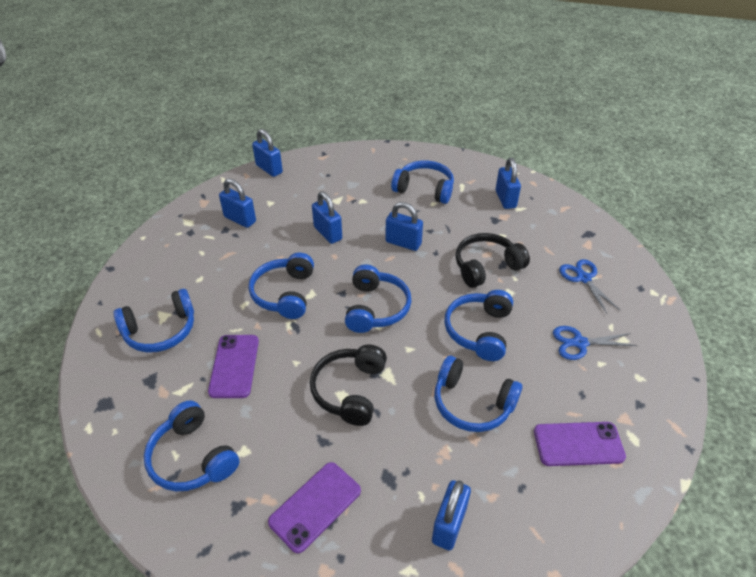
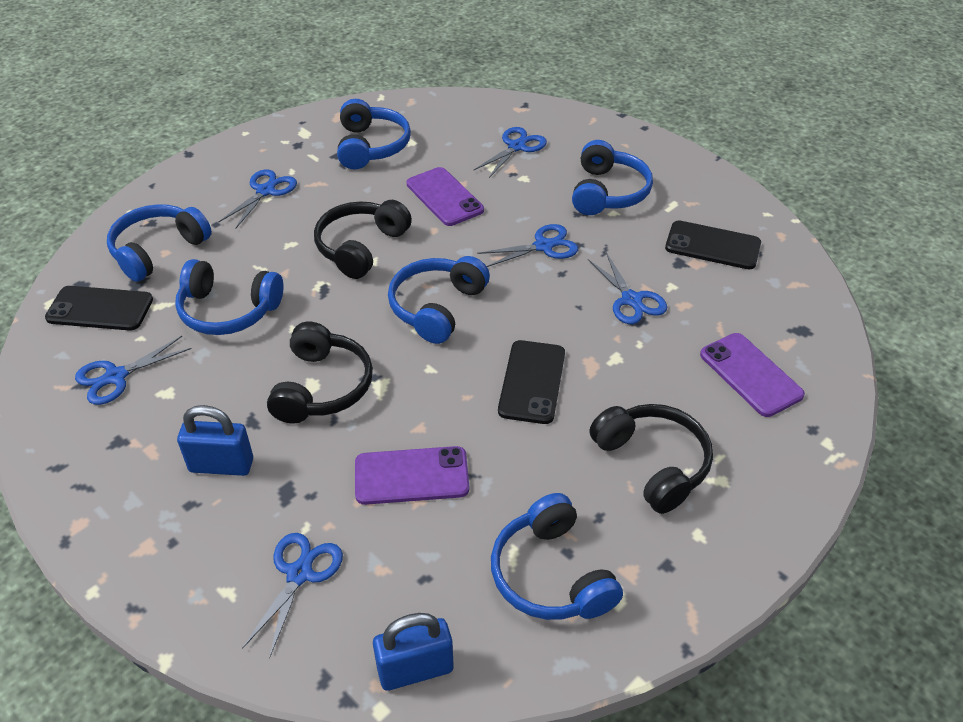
black headphones: [310,344,387,426] [456,233,530,288] = 2 -> [267,322,373,423] [314,200,412,279] [589,404,713,514] = 3
black phone: none = 0 -> [45,286,153,331] [498,340,565,424] [665,221,761,269] = 3
blue headphones: [113,289,194,353] [144,400,239,491] [249,253,314,319] [345,265,412,333] [391,160,454,204] [435,356,522,432] [444,290,513,361] = 7 -> [107,204,212,282] [175,259,283,335] [337,99,411,170] [388,256,490,344] [491,493,623,620] [572,140,653,215] = 6
blue padlock: [219,179,256,228] [252,129,283,177] [312,191,342,244] [385,202,423,251] [432,480,471,551] [496,158,521,209] = 6 -> [177,405,253,476] [373,613,454,691] = 2
blue scissors: [553,326,637,360] [559,259,621,313] = 2 -> [75,336,192,405] [219,169,297,229] [242,533,343,659] [474,127,547,178] [477,224,578,267] [588,253,667,324] = 6

